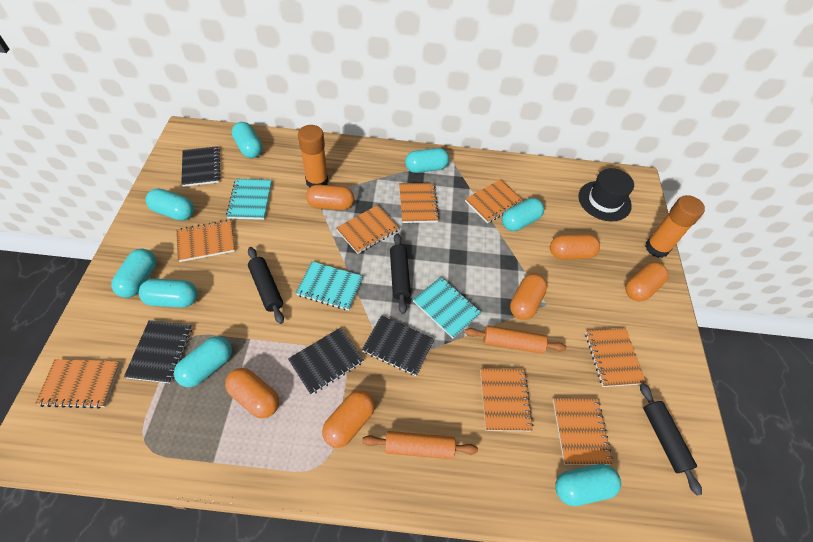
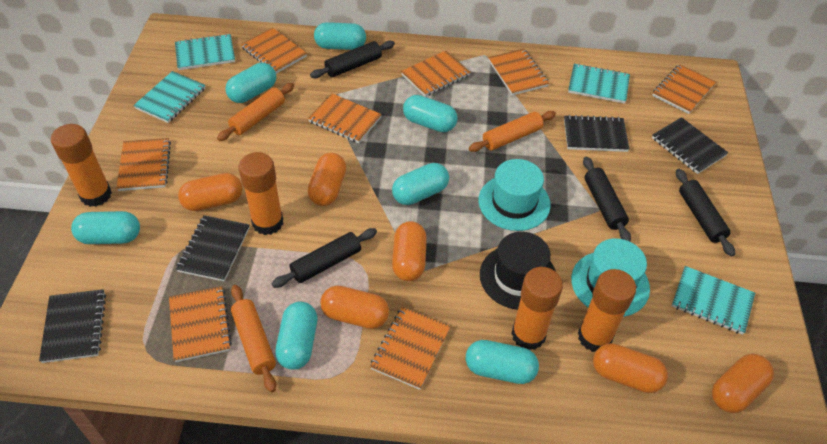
black rolling pin: [248,247,284,324] [390,233,411,314] [640,383,702,496] = 3 -> [271,228,377,288] [310,41,395,78] [583,157,631,242] [676,169,735,257] = 4
orange glue stick: [298,125,329,188] [645,195,705,258] = 2 -> [51,124,112,207] [239,152,283,235] [511,267,563,350] [578,269,636,352] = 4
orange rolling pin: [362,431,478,459] [465,326,566,354] = 2 -> [217,83,294,141] [231,285,276,392] [469,111,556,152] = 3
turquoise capsule: [111,249,156,298] [139,279,198,308] [146,189,194,221] [174,336,232,387] [232,122,262,158] [405,148,449,173] [502,198,544,231] [555,464,621,506] = 8 -> [71,211,140,244] [225,63,276,103] [275,302,317,370] [314,22,366,50] [392,163,449,205] [403,95,457,132] [466,340,539,384] = 7
turquoise hat: none = 0 -> [478,159,551,231] [571,238,650,317] = 2
turquoise notebook: [226,179,272,220] [296,261,363,310] [413,277,482,338] = 3 -> [133,71,205,123] [175,34,235,70] [568,64,630,104] [672,266,755,335] = 4

